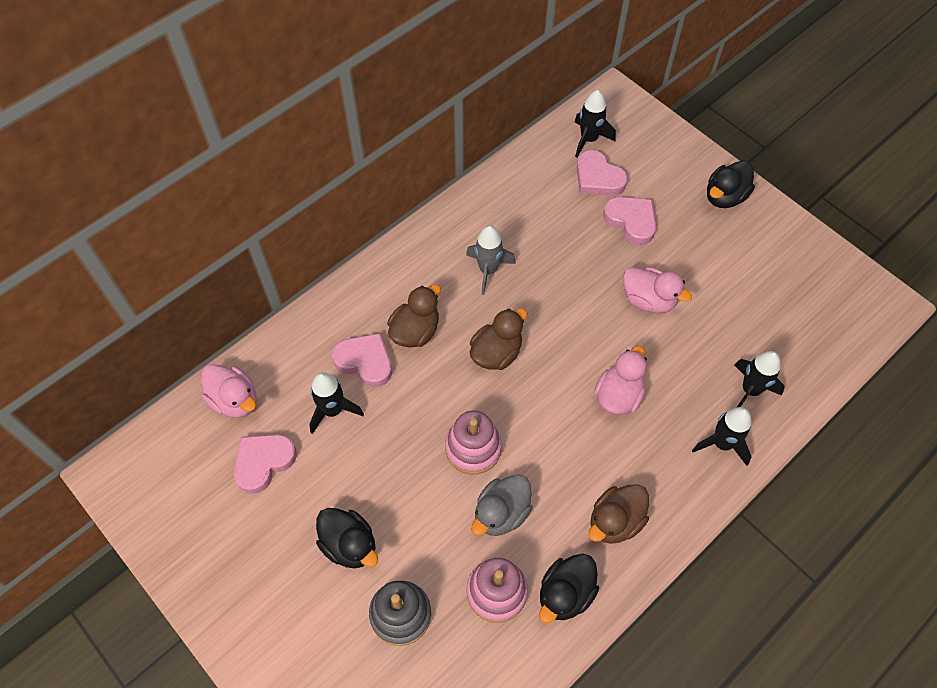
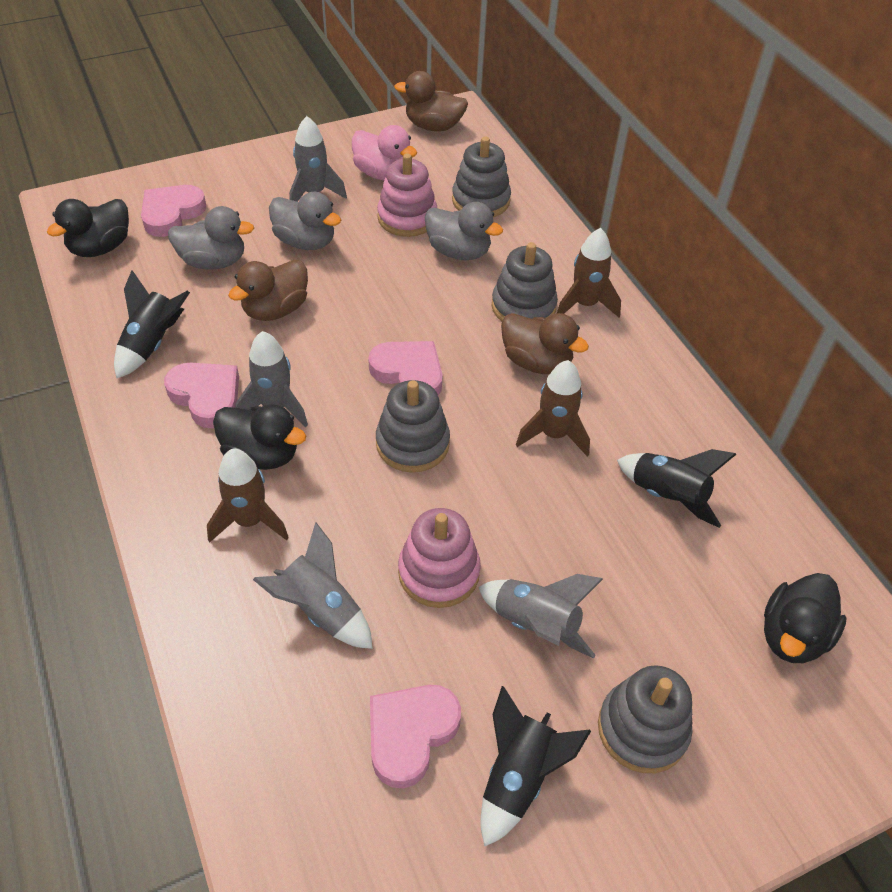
black rocket: [309,372,364,434] [575,90,616,158] [692,407,752,466] [734,351,785,408] = 4 -> [114,270,190,379] [480,686,591,847] [617,449,736,528] = 3
brown rocket: none = 0 -> [207,449,289,543] [516,360,590,457] [557,228,621,317] = 3
grey duck: [471,474,532,536] = 1 -> [168,206,254,270] [269,192,341,250] [425,202,503,260] = 3
grey rocket: [466,226,516,295] = 1 -> [236,331,308,427] [253,522,373,649] [289,116,347,202] [478,574,603,658] = 4
grey stacking toy: [369,581,431,646] = 1 -> [376,380,450,473] [452,136,511,217] [491,242,558,321] [598,665,693,773] = 4
pink duck: [201,364,257,418] [594,346,647,415] [623,267,692,313] = 3 -> [352,125,417,181] = 1

